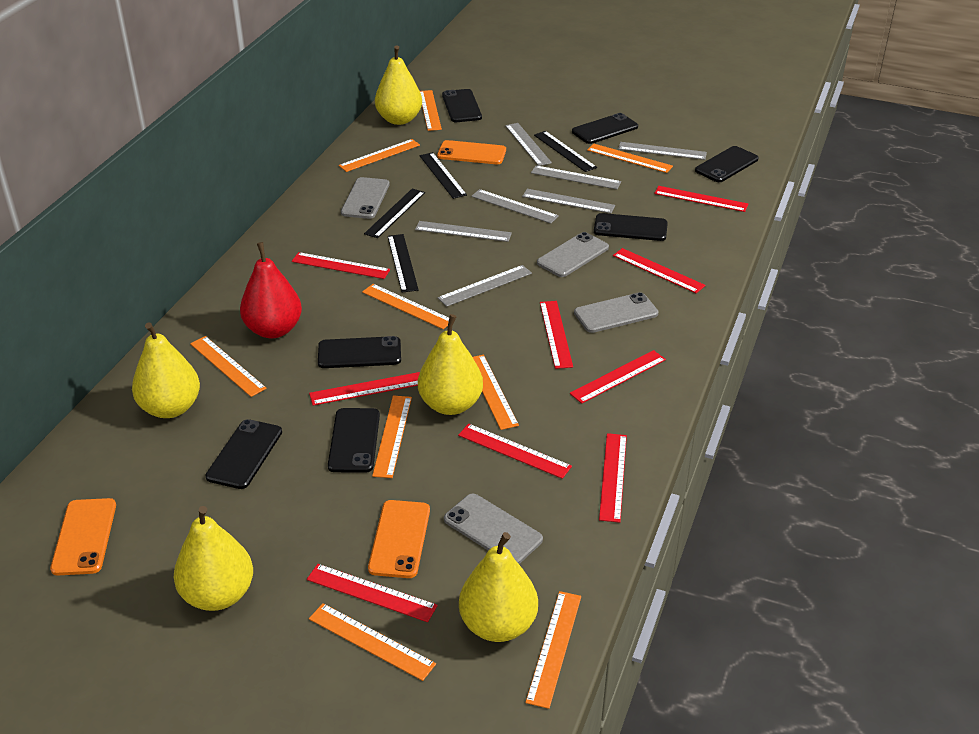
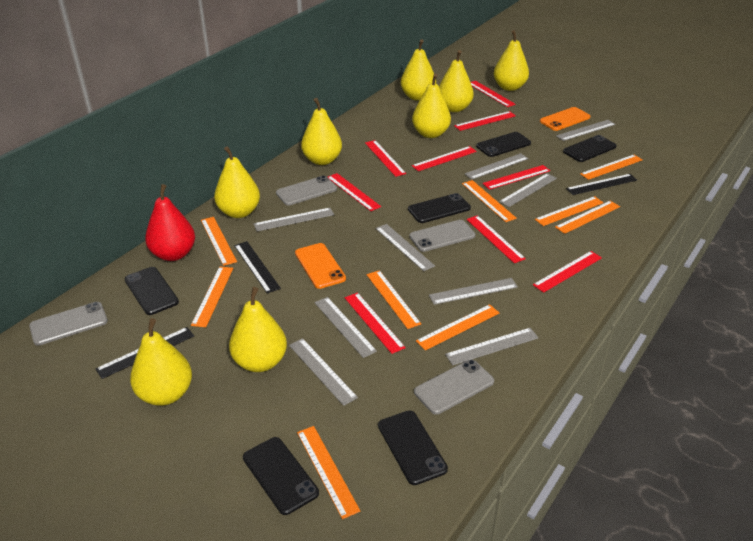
black phone: [205,419,282,489] [318,336,401,368] [328,408,380,473] [442,89,482,122] [572,113,638,144] [594,213,668,241] [695,146,759,182] = 7 -> [125,267,179,315] [243,437,319,515] [378,410,448,485] [408,193,471,223] [476,132,531,157] [563,135,617,162] = 6
black ruler: [364,189,425,238] [388,234,419,293] [419,152,467,199] [534,131,597,172] = 4 -> [96,327,194,379] [234,241,281,293] [566,174,637,195] = 3
grey ruler: [415,221,512,242] [438,265,532,307] [471,189,559,224] [505,123,552,166] [522,189,615,214] [531,166,621,189] [618,142,707,160] = 7 -> [254,208,334,231] [289,338,358,406] [315,297,377,358] [376,224,435,271] [429,278,518,305] [445,328,539,365] [465,153,529,180] [499,173,557,207] [556,120,616,141] = 9
orange phone: [50,498,116,575] [368,500,430,578] [437,140,506,164] = 3 -> [295,243,346,289] [540,107,590,131] = 2
yellow pear: [132,322,200,418] [174,506,253,611] [375,45,422,125] [418,314,483,415] [459,532,538,642] = 5 -> [130,318,192,406] [214,146,260,218] [229,287,287,372] [301,98,342,165] [401,39,436,101] [412,74,451,138] [439,50,474,112] [494,30,529,91] = 8

